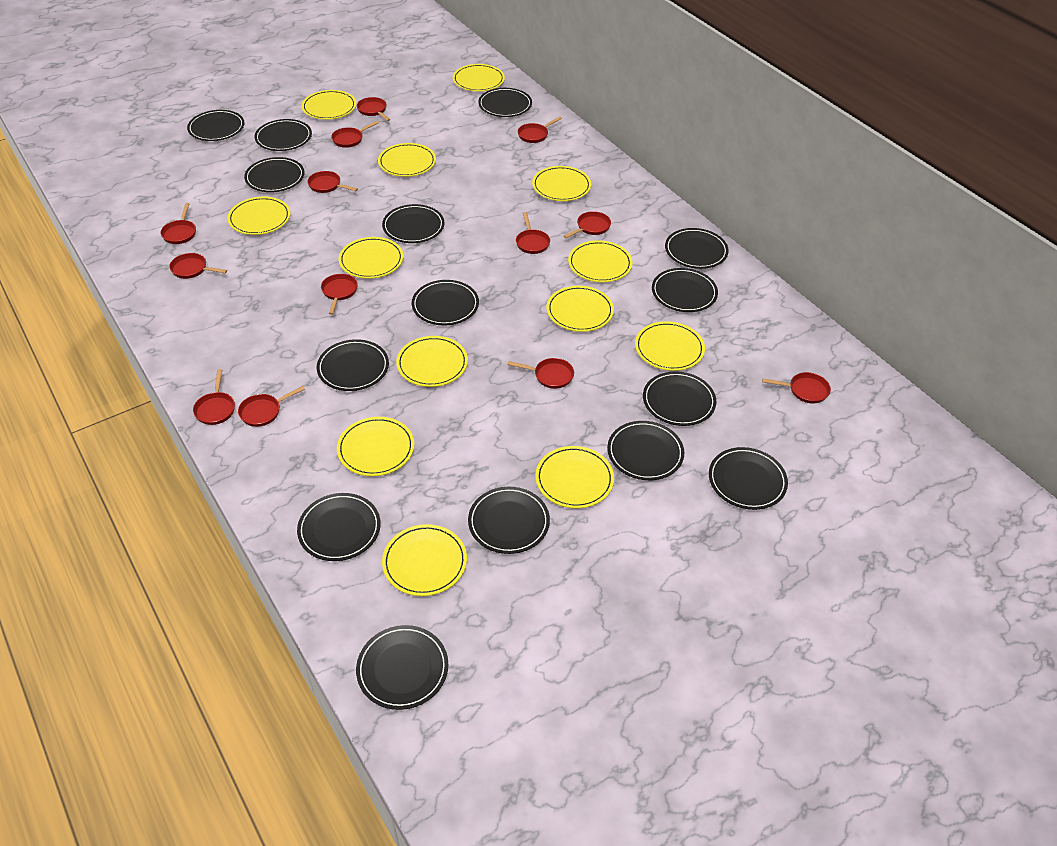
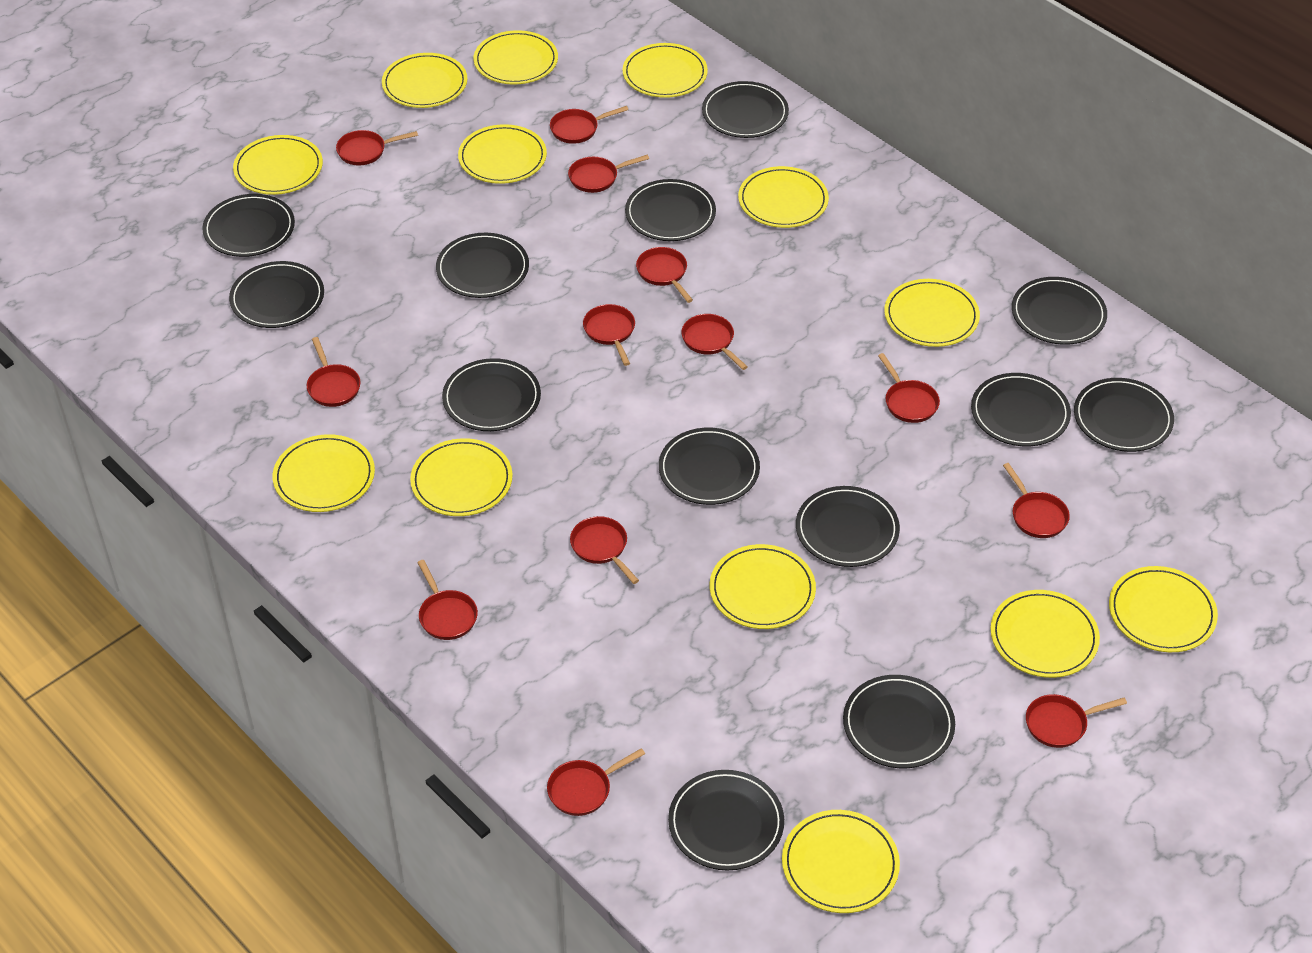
black plate: [187,110,245,141] [244,157,304,192] [255,119,312,151] [297,493,381,561] [317,339,389,391] [356,625,448,710] [382,204,445,243] [412,280,479,325] [468,487,550,554] [478,88,532,117] [607,421,684,480] [643,371,716,426] [652,268,718,312] [665,228,729,269] [709,447,788,510] = 15 -> [202,194,295,257] [229,261,324,328] [436,233,529,298] [442,358,541,431] [625,179,716,241] [659,428,760,505] [668,770,784,870] [702,81,789,138] [796,486,900,567] [843,675,955,768] [971,373,1071,446] [1012,277,1107,345] [1074,378,1174,452] = 13

